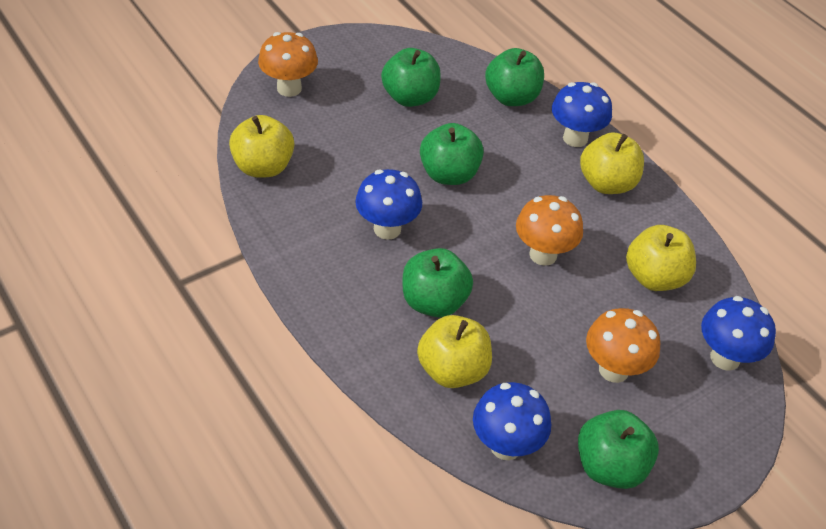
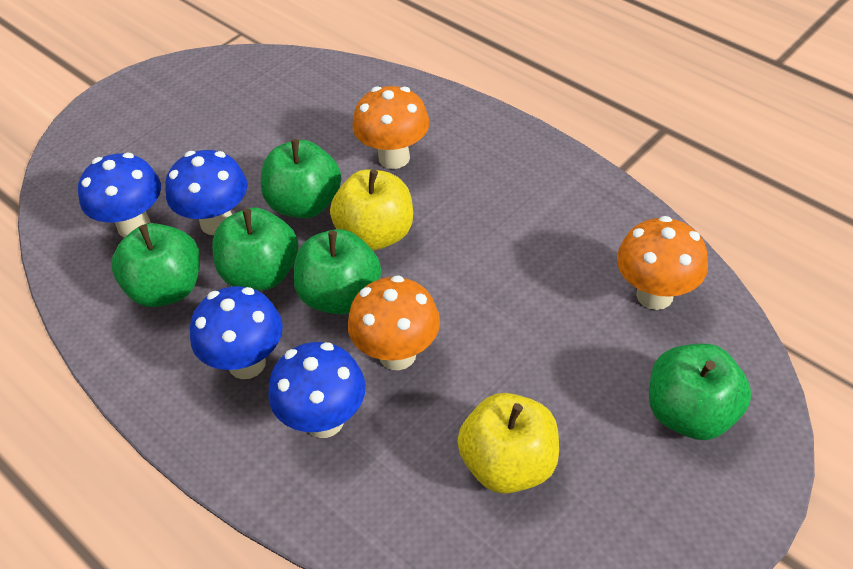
yellow apple: [229,115,294,178] [417,315,492,388] [580,132,644,194] [626,225,696,291] = 4 -> [330,169,413,250] [457,393,559,494] = 2

